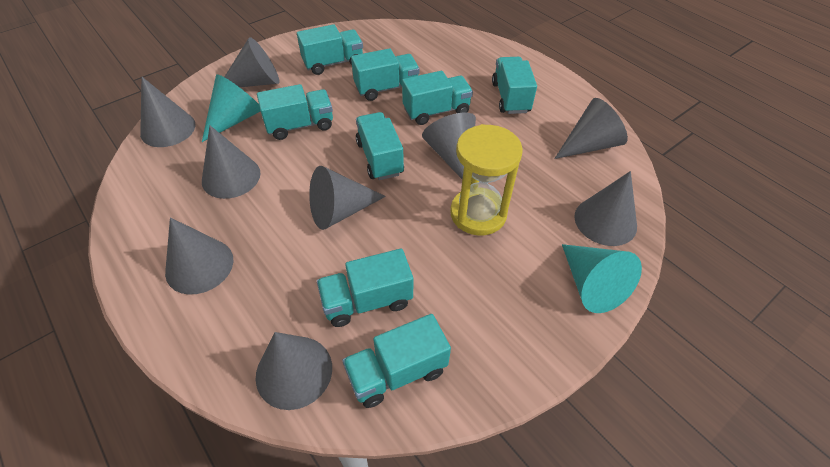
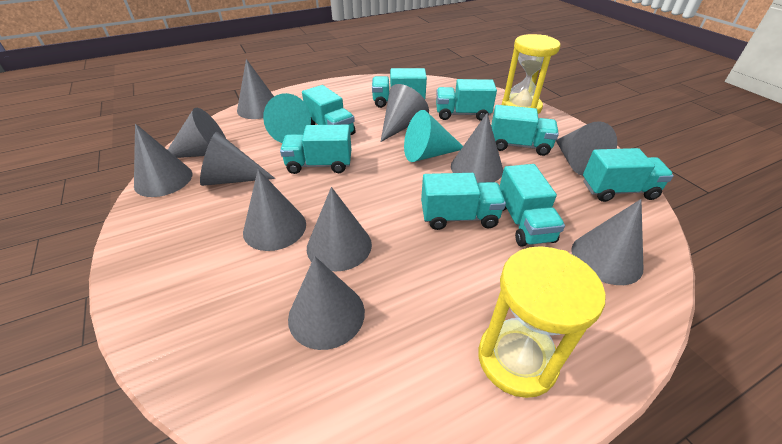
grey cone: [140,77,196,147] [165,217,233,295] [202,125,261,199] [225,37,279,87] [256,332,332,410] [309,166,386,230] [422,112,476,179] [554,98,628,159] [574,171,637,246] = 9 -> [134,124,192,197] [168,108,226,158] [200,132,275,186] [237,59,274,119] [243,169,306,251] [288,256,365,350] [307,187,372,271] [381,84,429,142] [451,113,503,183] [556,121,617,176] [571,199,643,285] = 11
yellow hourglass: [450,124,523,236] = 1 -> [478,246,606,398] [502,34,560,114] = 2

